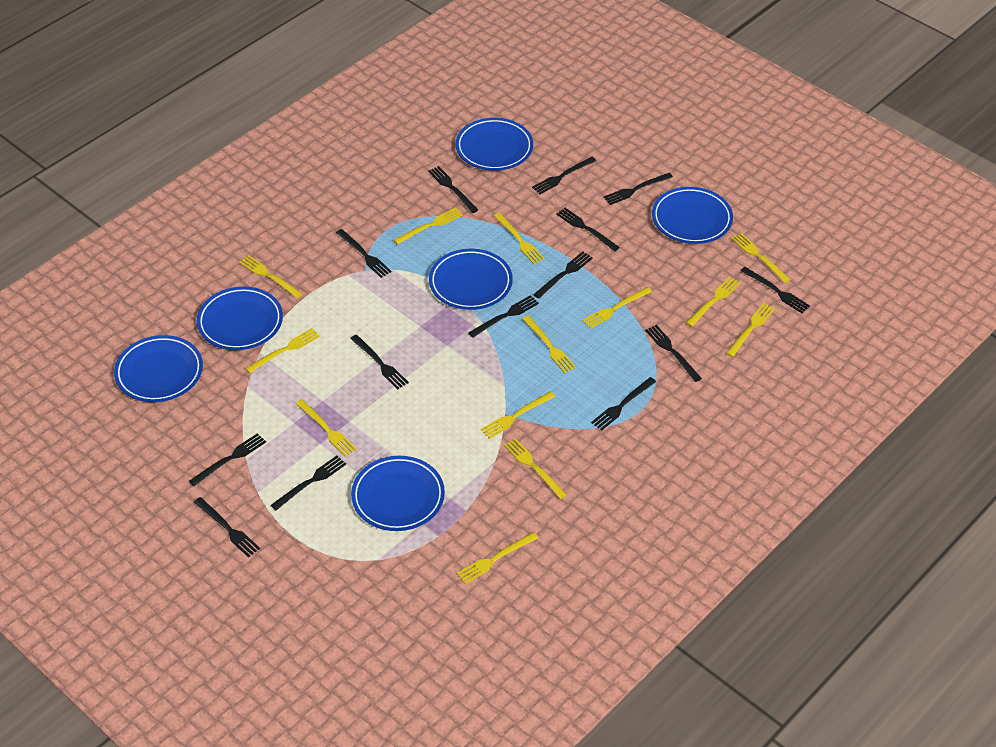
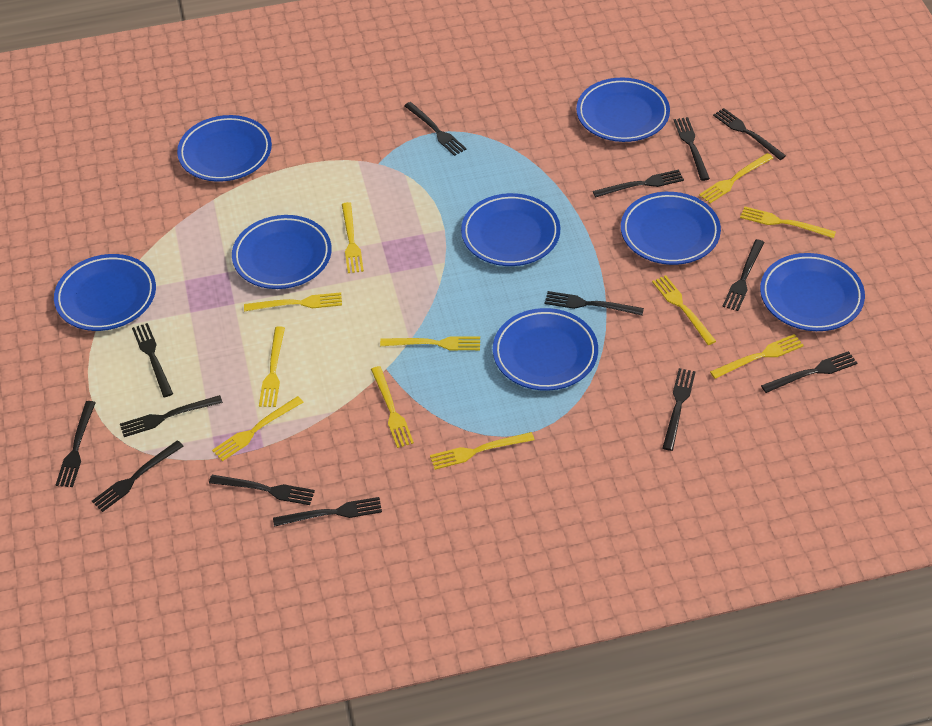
blue plate: [114,335,203,402] [197,286,283,350] [351,456,445,531] [429,249,513,310] [456,118,533,171] [652,187,733,244] = 6 -> [54,254,156,331] [177,115,272,182] [232,215,332,289] [461,193,560,266] [493,308,598,391] [576,78,670,142] [621,192,721,265] [760,253,865,331] = 8
yellow fork: [239,255,302,298] [245,328,320,373] [296,399,357,457] [394,207,463,245] [457,532,538,584] [481,391,555,439] [494,213,545,264] [504,438,567,499] [523,315,576,373] [582,287,652,329] [686,277,740,327] [726,303,775,357] [731,233,791,283] = 13 -> [212,396,304,461] [244,292,342,311] [259,326,285,407] [342,202,364,273] [371,366,414,448] [380,336,480,350] [430,432,534,470] [652,275,716,345] [699,153,773,203] [710,334,804,379] [740,206,836,238] = 11

